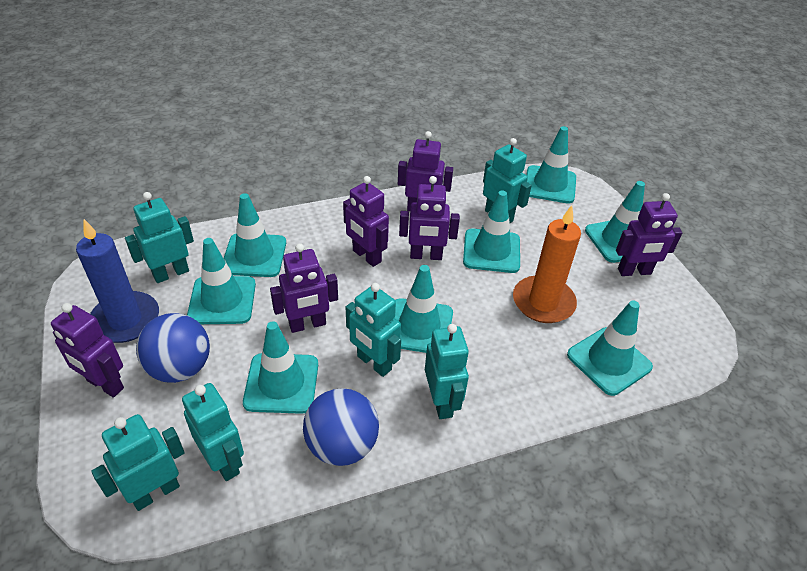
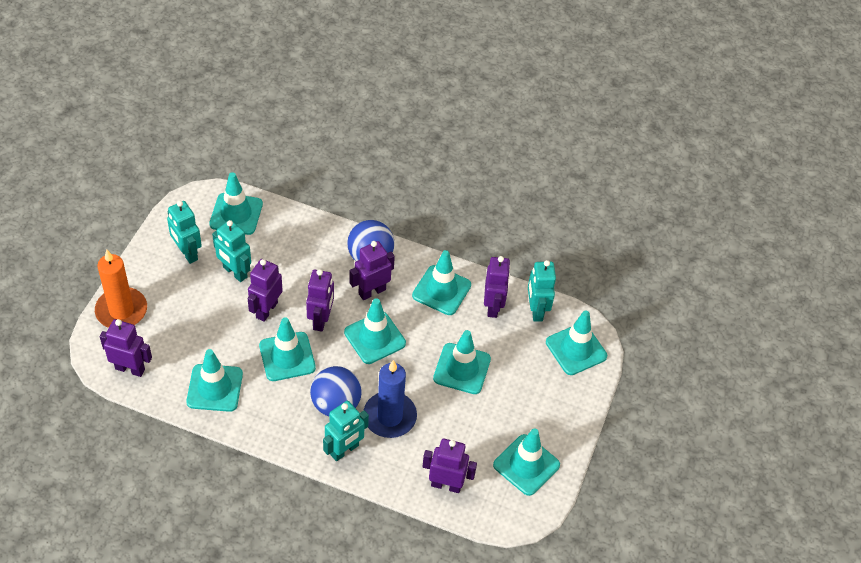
turquoise robot: [91,414,185,511] [125,192,194,283] [182,383,244,481] [346,283,401,377] [425,324,469,419] [483,138,532,223] = 6 -> [167,201,202,264] [212,220,251,282] [323,401,369,461] [528,260,556,322] = 4

